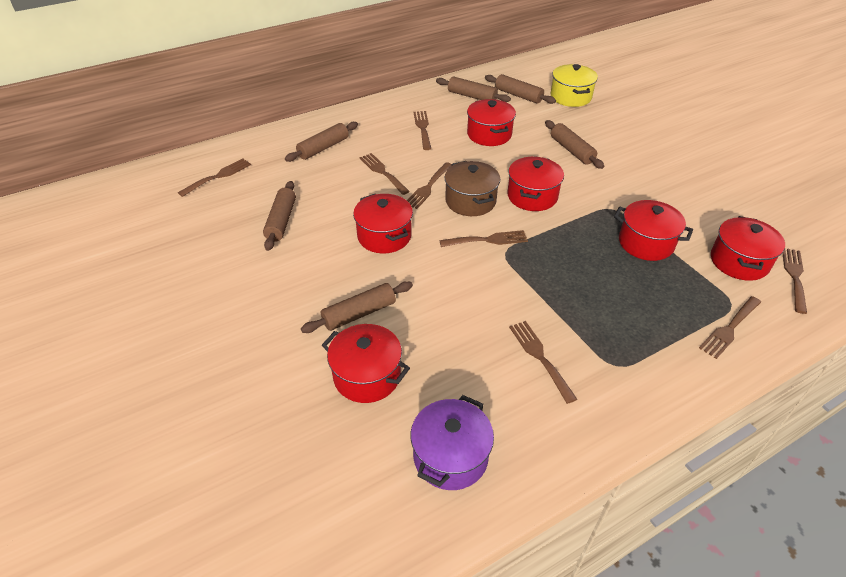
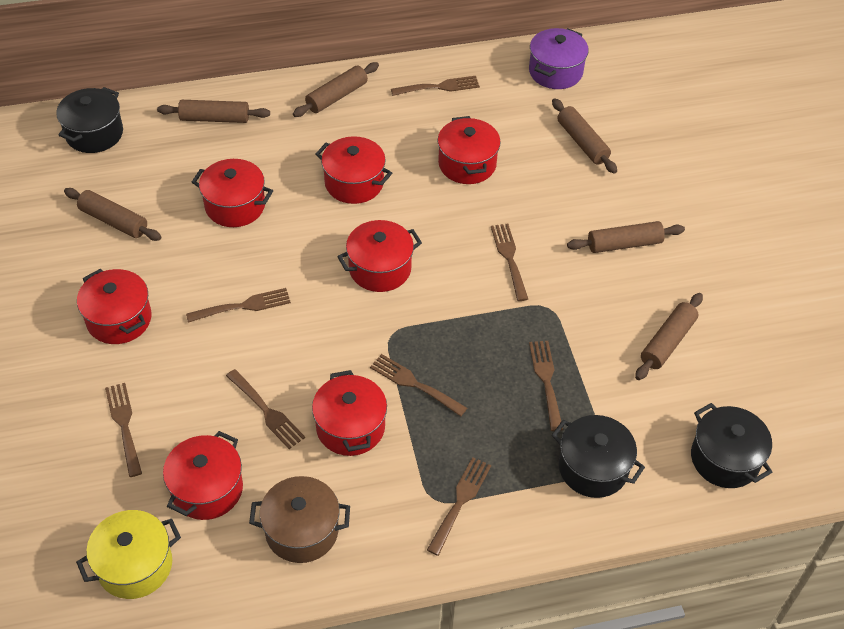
black pot: none = 0 -> [56,87,123,153] [552,415,645,498] [691,403,773,488] = 3
red pot: [322,324,410,403] [353,194,413,253] [467,99,516,146] [507,156,564,211] [614,200,693,261] [711,216,785,281] = 6 -> [77,269,152,344] [163,431,243,520] [192,159,273,227] [312,370,387,456] [315,136,392,204] [337,220,422,292] [437,116,501,184] = 7

